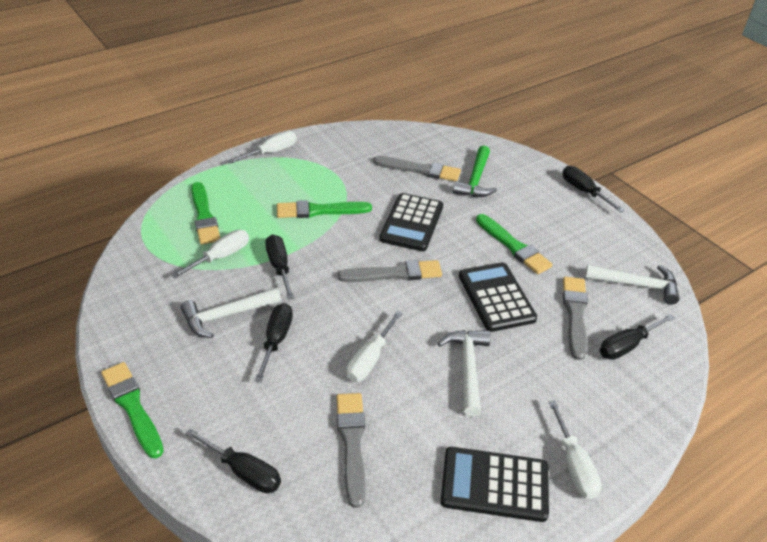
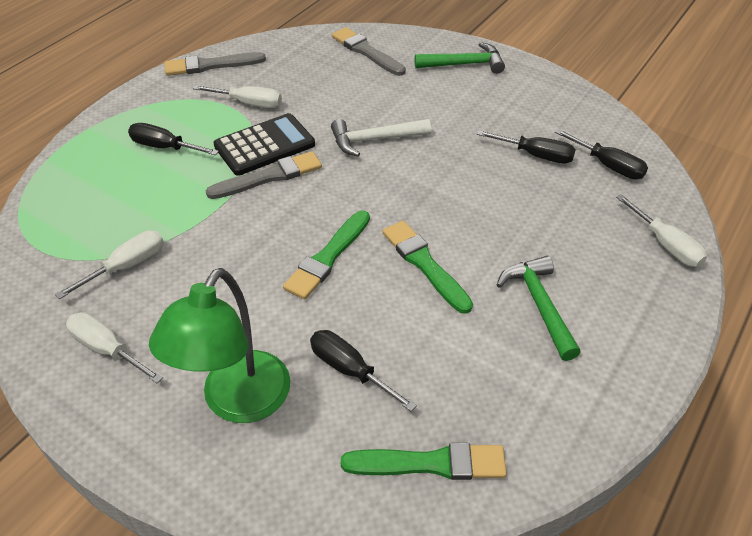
black calculator: [379,193,443,251] [441,447,549,522] [459,262,537,332] = 3 -> [214,113,315,176] = 1
black screwdriver: [185,428,281,493] [254,303,293,383] [265,235,294,300] [562,166,625,212] [600,314,675,360] = 5 -> [128,123,219,155] [310,330,417,412] [476,130,576,164] [555,129,648,179] = 4
green brush: [101,362,164,458] [191,182,220,245] [277,200,372,218] [476,214,553,274] = 4 -> [283,210,370,299] [341,443,507,480] [383,221,473,314] = 3
green hammer: [453,145,497,197] = 1 -> [415,42,505,74] [497,256,581,361] = 2
green lamp: none = 0 -> [149,268,290,423] = 1
grey brush: [337,393,365,508] [338,260,442,282] [373,156,461,181] [563,277,588,360] = 4 -> [165,52,266,76] [206,151,322,199] [332,27,406,76] = 3
white hammer: [180,287,281,338] [438,330,490,417] [585,265,680,305] = 3 -> [331,119,431,157] = 1

